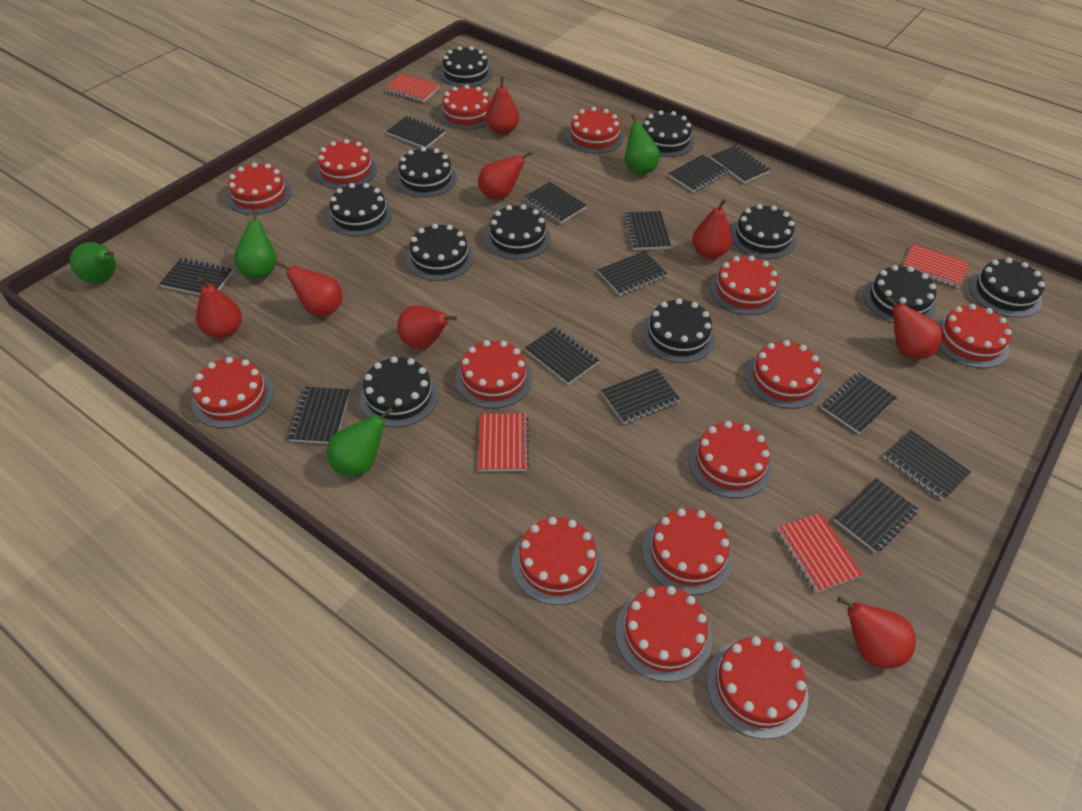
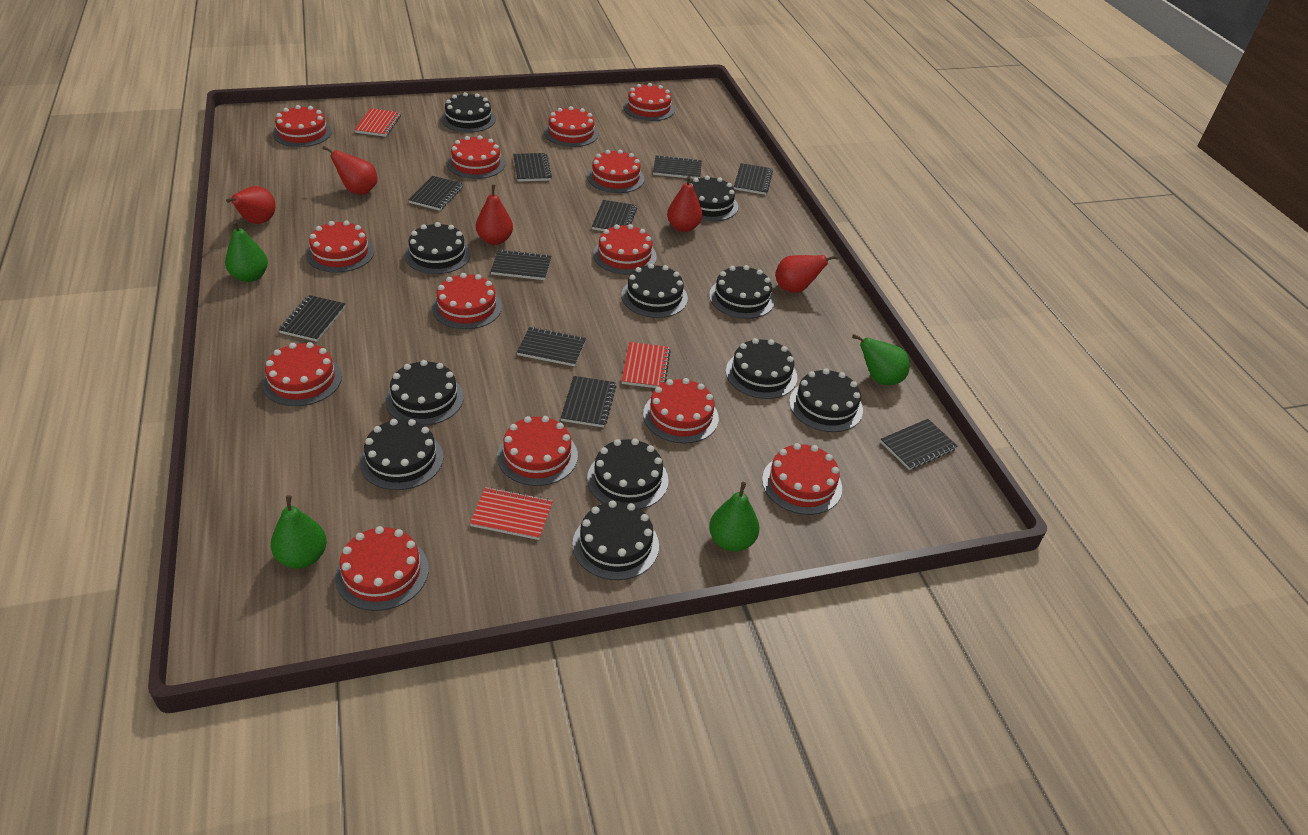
black notebook: [159,258,233,295] [288,387,350,444] [386,116,446,149] [524,182,587,223] [525,327,599,385] [598,251,667,296] [601,369,680,424] [623,211,671,250] [668,155,729,192] [711,145,771,183] [821,373,897,434] [834,478,919,553] [883,430,971,500] = 13 -> [278,295,346,342] [408,176,463,211] [491,249,551,280] [513,153,552,182] [517,327,586,366] [561,376,616,427] [592,200,637,231] [653,155,702,179] [734,163,773,195] [881,419,958,470] = 10
red cake: [192,357,273,428] [227,163,292,215] [315,139,377,189] [439,85,490,130] [455,340,532,409] [512,517,603,605] [566,107,623,154] [615,586,712,682] [643,508,733,595] [688,421,772,498] [707,636,808,739] [710,256,780,315] [746,340,823,409] [937,304,1012,368] = 14 -> [262,342,342,406] [273,105,332,147] [306,221,374,273] [335,526,429,611] [432,273,502,329] [447,135,505,179] [497,416,578,486] [544,106,598,147] [587,150,644,193] [593,224,657,275] [623,83,675,121] [643,378,719,444] [762,443,842,515] = 13
red notebook: [384,74,440,102] [478,414,529,471] [776,513,863,593] [903,244,969,288] = 4 -> [354,108,401,137] [470,487,553,540] [622,342,671,388] = 3
red pear: [196,278,242,339] [276,261,343,316] [397,305,457,349] [478,151,532,199] [486,77,519,135] [692,199,732,259] [837,597,916,669] [885,296,942,359] = 8 -> [226,186,276,224] [322,146,378,195] [476,185,513,245] [667,176,703,232] [775,255,838,293] = 5

